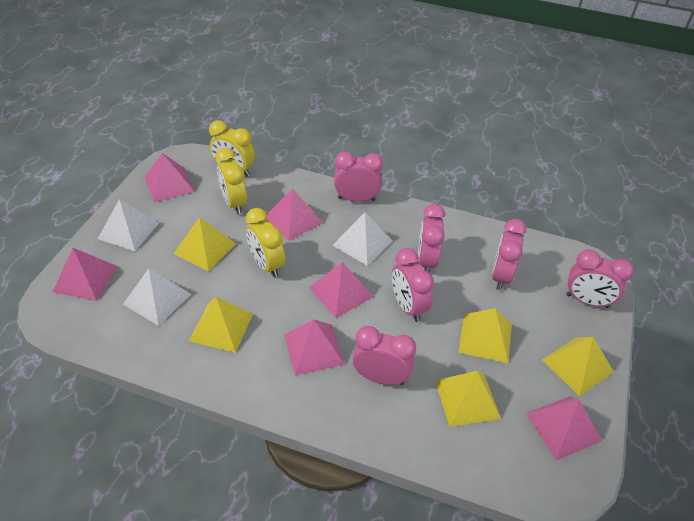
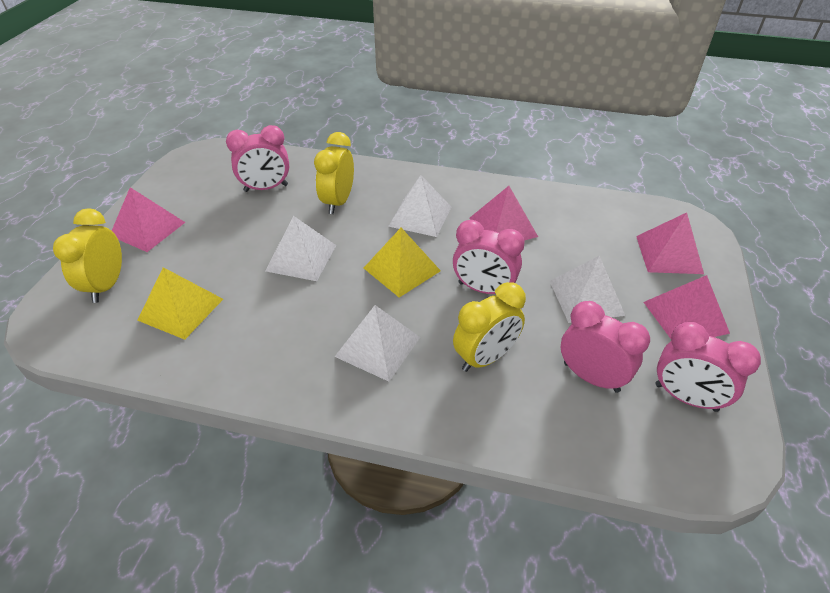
pink clock: [334,151,383,202] [352,326,416,385] [392,248,434,322] [418,204,445,272] [492,219,527,290] [566,249,634,308] = 6 -> [226,125,289,192] [453,220,525,294] [561,301,650,393] [656,322,761,412] = 4
pink pyramid: [53,248,117,301] [144,153,195,202] [266,189,323,241] [284,320,345,375] [309,262,373,318] [526,396,602,460] = 6 -> [112,187,185,252] [469,186,538,241] [636,213,704,274] [644,275,730,339] = 4
white pyramid: [98,199,159,251] [123,268,191,326] [332,213,392,266] = 3 -> [265,216,336,281] [335,305,420,382] [388,175,451,237] [550,256,625,323] = 4
yellow pyramid: [173,217,236,271] [189,297,253,353] [435,371,501,427] [458,308,512,363] [542,337,614,396] = 5 -> [137,267,223,340] [364,228,441,298] = 2

